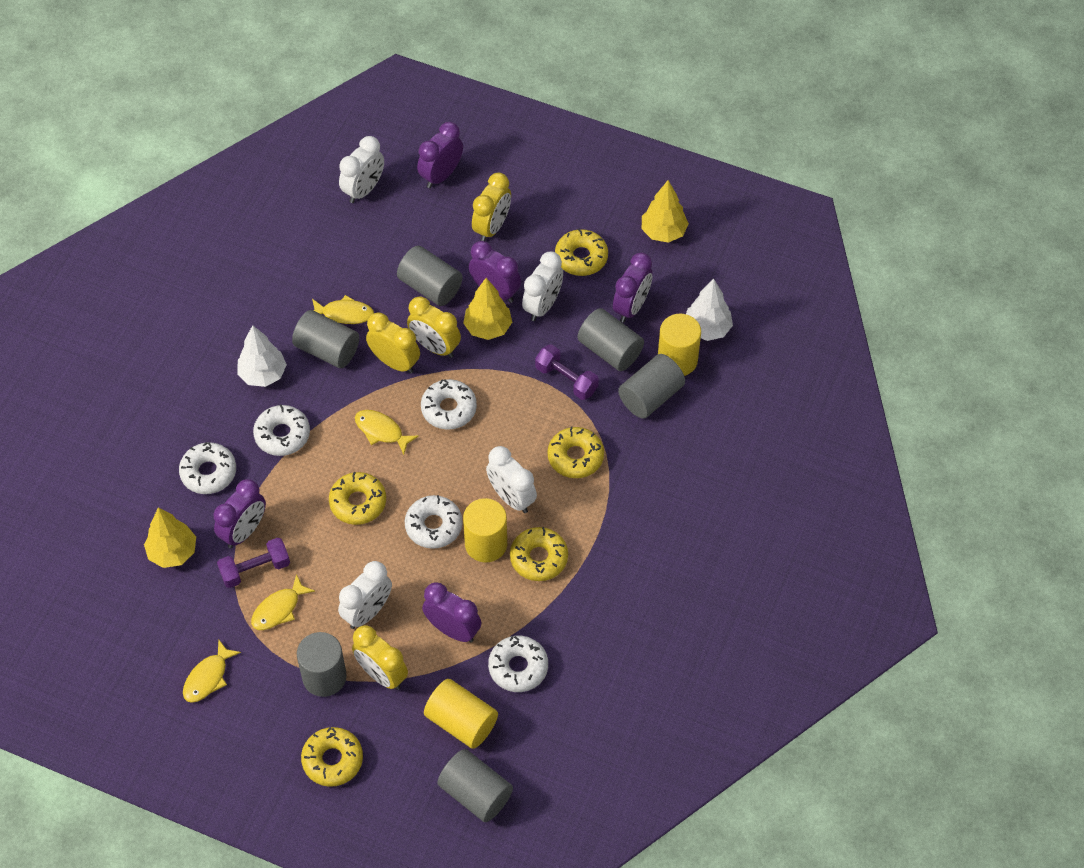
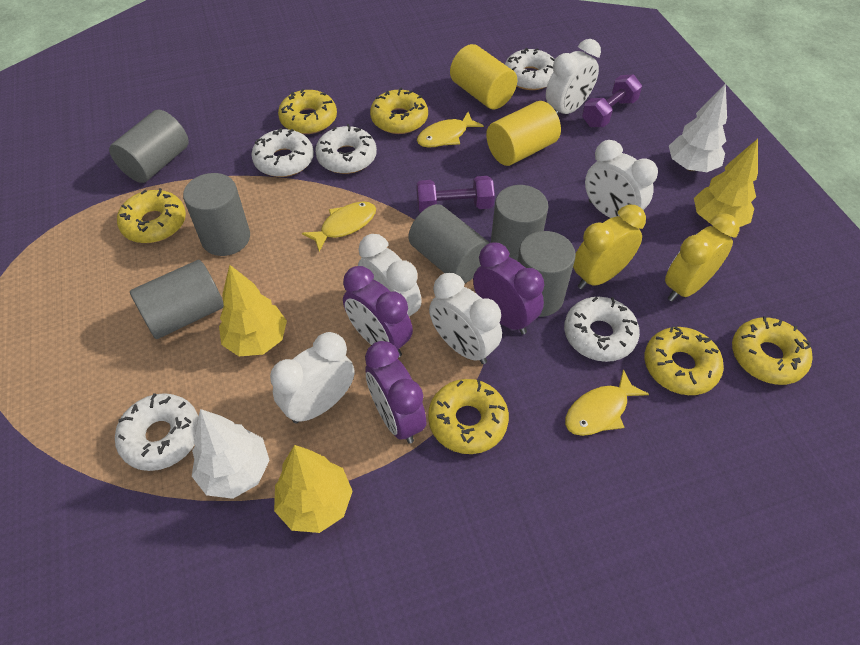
purple clock: [214,479,266,548] [417,122,463,188] [422,582,481,643] [469,241,521,303] [613,253,653,323] = 5 -> [343,266,413,357] [365,341,426,444] [473,242,544,334] = 3
white clock: [338,561,392,629] [339,136,384,203] [486,446,537,513] [522,251,563,321] = 4 -> [270,332,355,424] [358,234,422,316] [429,273,502,364] [546,39,601,115] [585,140,658,218] = 5
yellow clock: [352,625,408,690] [366,312,420,374] [407,296,461,358] [472,173,511,241] = 4 -> [573,205,646,289] [665,214,740,302] = 2
yellow cylinder: [424,679,498,749] [463,498,507,562] [658,314,701,376] = 3 -> [450,44,517,109] [486,101,561,166] = 2
yellow donut: [301,727,363,787] [329,472,386,525] [510,527,568,581] [547,427,604,478] [555,229,608,276] = 5 -> [117,188,186,243] [278,89,337,134] [370,88,428,134] [428,379,509,454] [645,326,724,395] [732,316,813,385] = 6
yellow fish: [183,639,241,703] [251,574,315,630] [312,295,374,324] [355,410,419,455] = 4 -> [302,201,376,252] [417,112,484,148] [565,369,649,436] = 3

